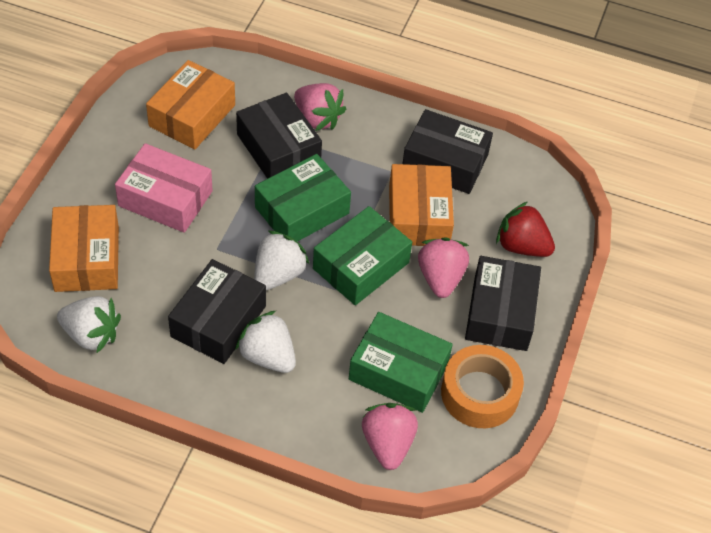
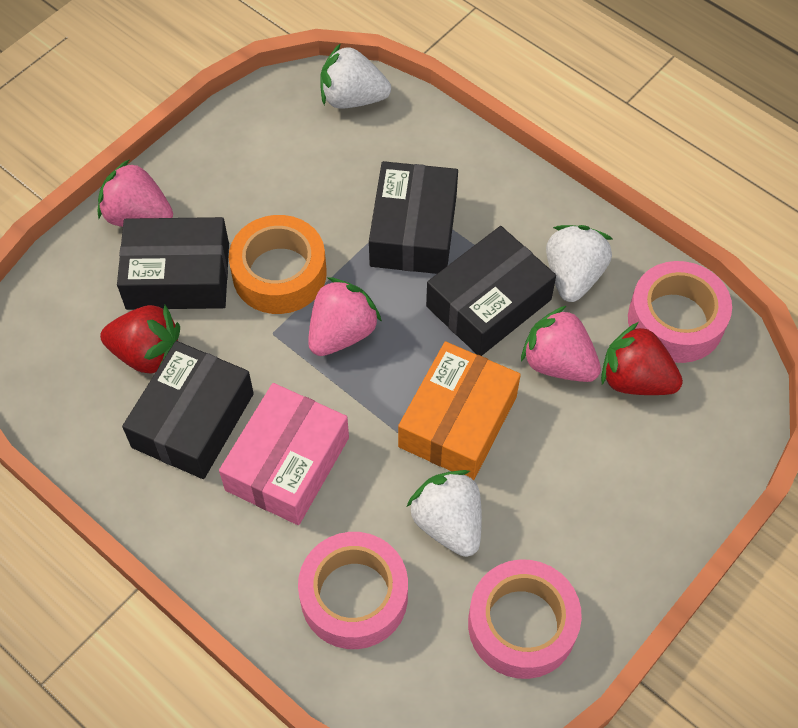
green box: [255,154,351,242] [313,206,412,305] [349,312,453,413] = 3 -> none = 0
orange box: [49,205,119,292] [146,60,235,149] [389,164,454,246] = 3 -> [398,341,521,480] = 1
pink tape: none = 0 -> [298,532,408,649] [468,559,582,679] [628,261,732,363] = 3
red strawberry: [496,202,555,257] = 1 -> [100,305,180,374] [601,322,683,395] = 2

